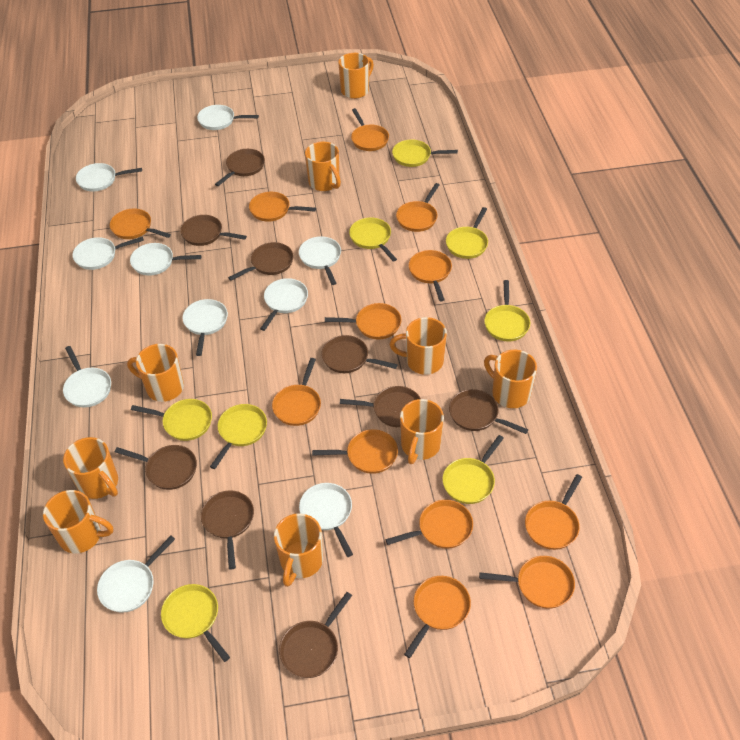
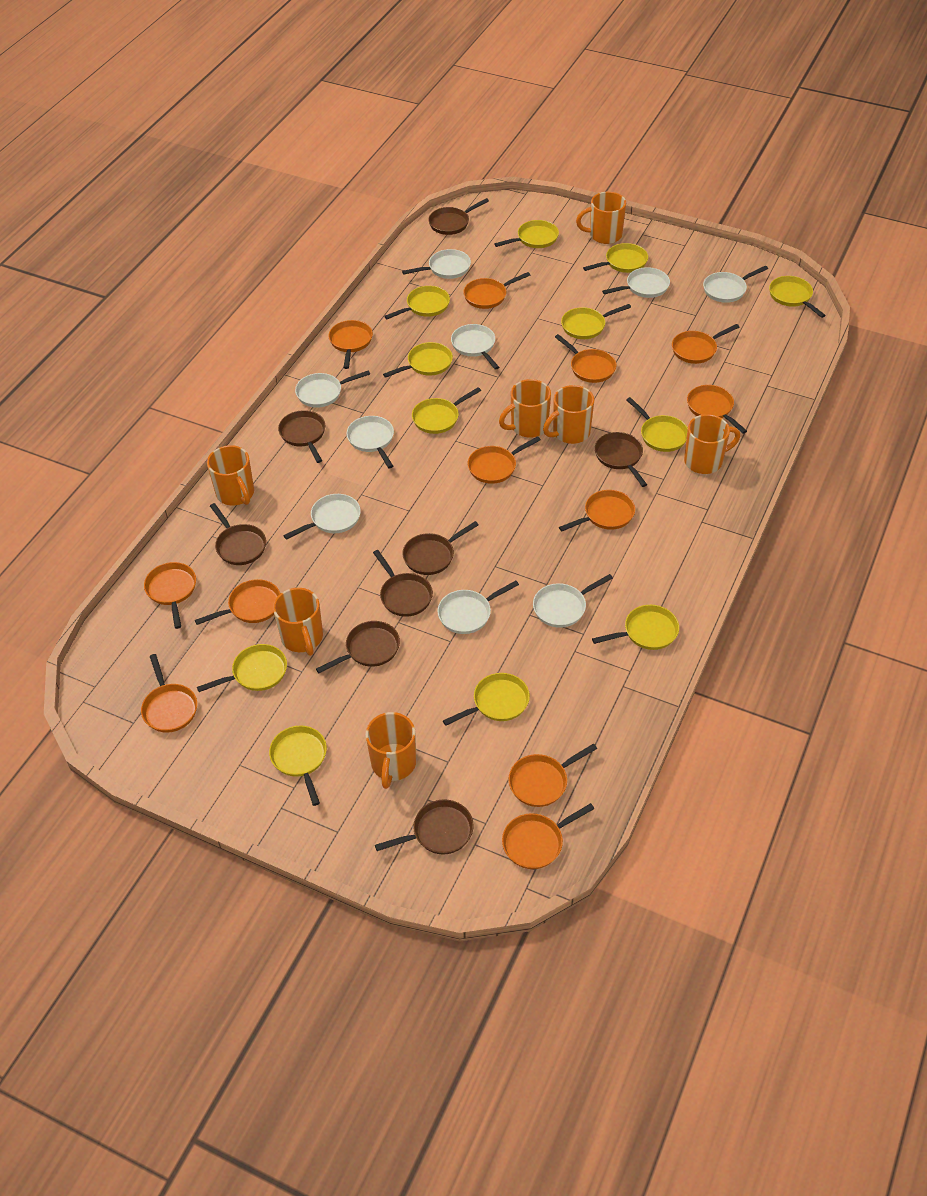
brown pan: [115,445,197,490] [180,215,247,246] [201,490,254,570] [215,149,265,186] [228,242,294,281] [279,592,352,678] [321,335,398,373] [340,386,421,427] [449,389,528,434] = 9 -> [210,503,266,565] [278,410,325,463] [316,621,400,673] [373,550,433,617] [375,799,474,854] [402,521,479,575] [428,198,489,235] [595,432,647,487] = 8
orange mug: [43,490,113,554] [63,437,118,499] [127,344,184,402] [274,513,323,587] [305,141,341,191] [338,53,374,99] [390,317,447,375] [400,399,444,464] [484,350,537,408] = 9 -> [207,445,254,505] [273,588,323,656] [365,712,416,789] [499,379,551,438] [543,385,594,444] [576,192,626,244] [684,414,740,474] = 7
white pan: [63,346,111,408] [72,237,144,270] [76,163,142,192] [97,536,175,613] [130,243,201,276] [183,299,228,356] [197,105,259,130] [260,278,308,331] [299,236,341,285] [299,483,353,557] = 10 -> [283,494,361,540] [295,370,370,408] [346,416,394,468] [402,249,471,279] [437,581,519,634] [451,324,499,370] [533,574,613,628] [602,267,670,298] [703,266,768,303] = 9
yellow pan: [131,399,212,441] [161,584,230,662] [210,404,267,469] [349,217,397,262] [392,139,458,167] [442,435,504,504] [446,207,488,259] [484,280,530,341] = 8 -> [197,644,287,692] [269,726,327,806] [383,342,453,378] [384,286,450,319] [412,387,481,434] [443,673,530,726] [494,220,559,248] [561,304,631,339] [583,243,648,273] [592,605,679,650] [627,397,688,452] [769,276,826,318] = 12

